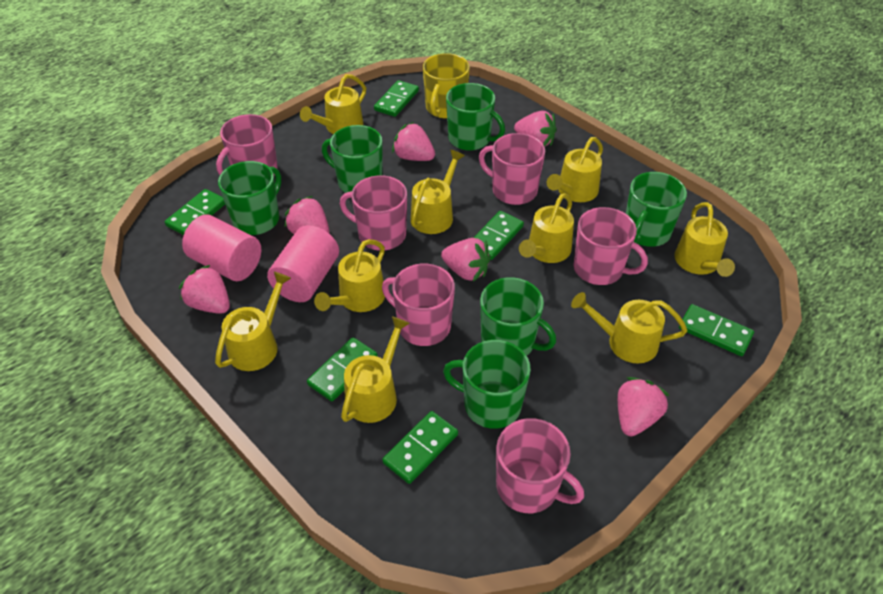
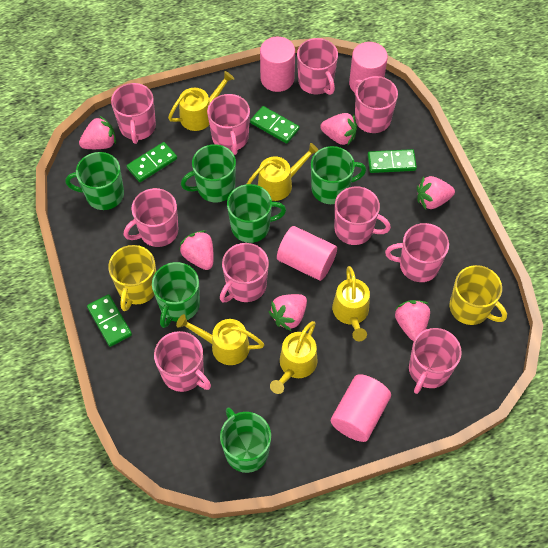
green domino: [165,189,225,235] [307,337,378,401] [374,80,419,117] [382,411,458,484] [473,211,524,260] [679,304,754,356] = 6 -> [87,294,132,347] [127,142,177,182] [250,106,300,144] [368,149,417,173] = 4
pink cylinder: [182,215,261,281] [267,225,339,302] = 2 -> [260,37,295,92] [277,226,337,281] [331,374,391,442] [349,42,388,92] = 4
pink mug: [216,114,278,175] [340,175,407,251] [382,264,455,346] [479,133,545,205] [496,418,584,513] [574,207,648,285] = 6 -> [111,83,156,144] [124,188,178,247] [154,331,211,392] [207,94,250,155] [220,243,269,302] [297,38,338,95] [335,186,391,245] [353,76,398,133] [385,223,449,282] [409,328,462,394] = 10
yellow mug: [423,53,470,118] = 1 -> [108,245,156,311] [449,265,507,325] = 2
yellow watering can: [215,272,291,371] [300,74,366,134] [314,239,385,312] [341,316,410,423] [411,150,465,234] [519,193,574,263] [547,137,603,202] [571,292,687,363] [674,202,735,277] = 9 -> [168,71,234,131] [176,314,264,365] [247,143,318,201] [270,321,317,394] [332,266,370,341] = 5

